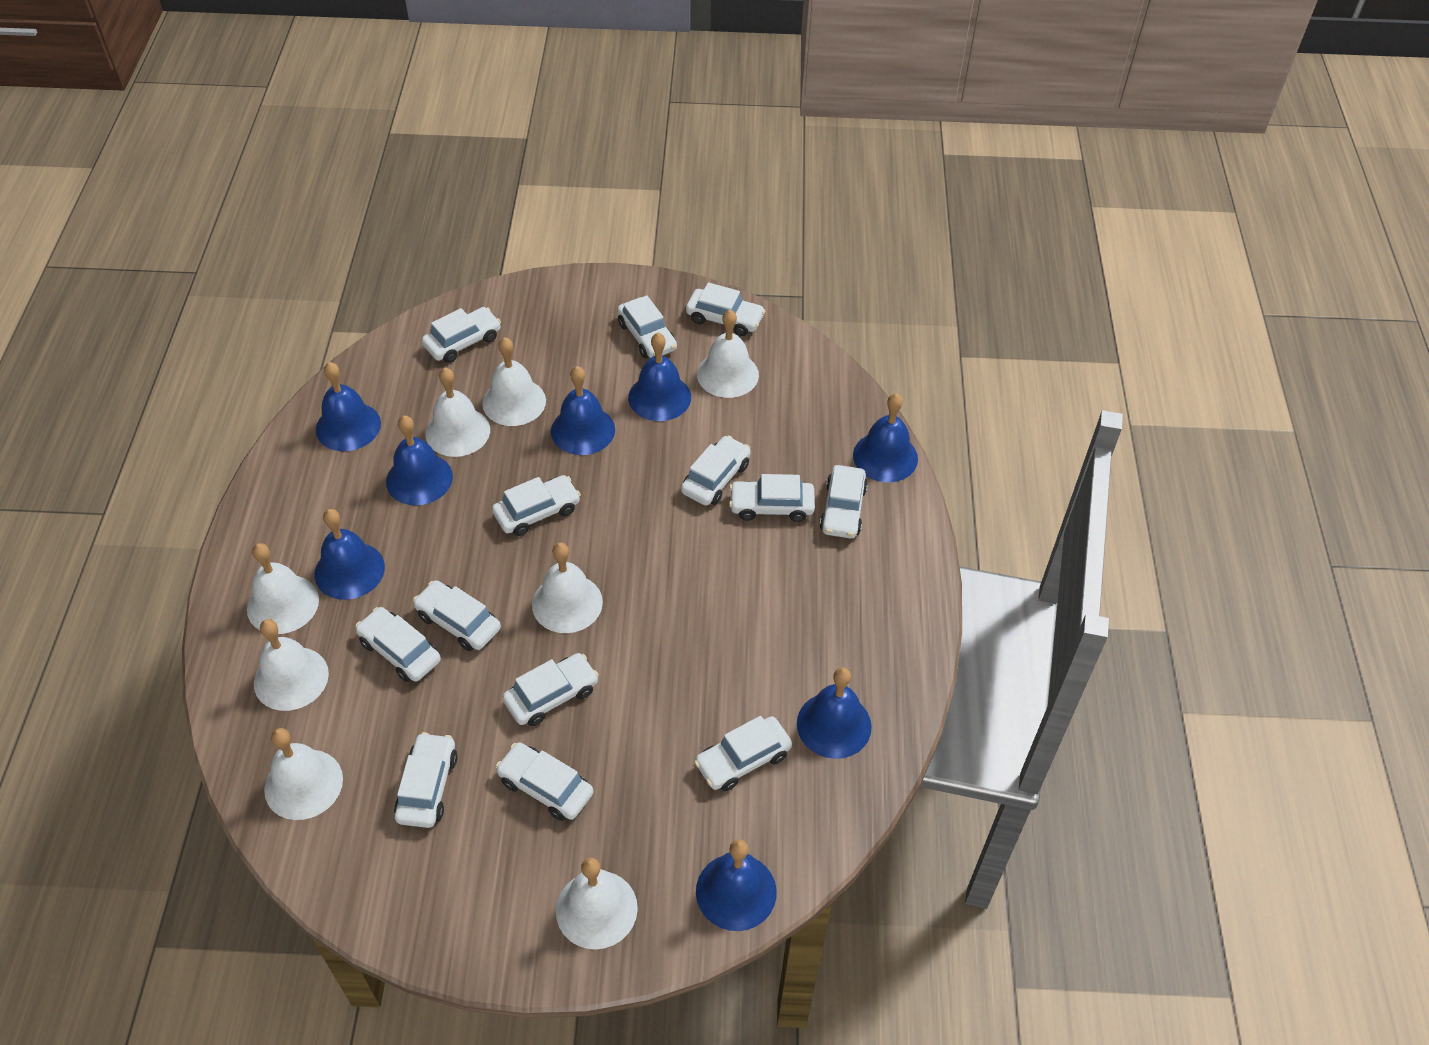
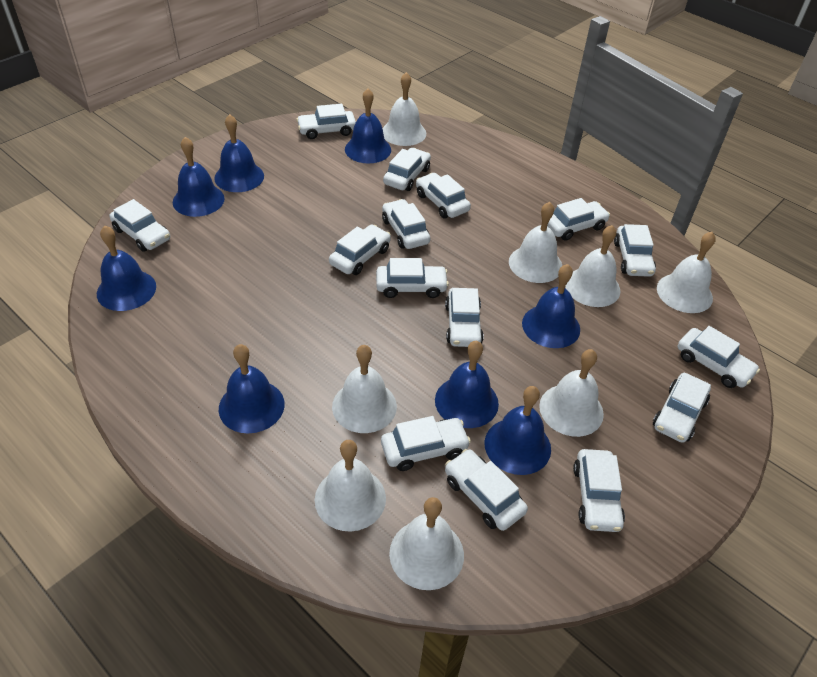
white car: [355,607,441,682] [394,732,458,828] [413,580,501,651] [422,307,501,363] [492,475,581,536] [495,742,593,821] [503,653,599,726] [617,295,677,358] [681,436,751,506] [686,282,765,336] [694,716,792,791] [729,474,815,522] [820,465,868,538] = 13 -> [110,199,170,252] [296,104,356,139] [329,224,391,275] [376,258,449,298] [381,416,471,471] [382,199,430,249] [383,148,431,191] [416,173,471,218] [445,288,484,347] [445,449,528,531] [547,198,610,241] [573,449,625,532] [614,224,656,277] [653,373,711,443] [677,326,760,388] = 15

